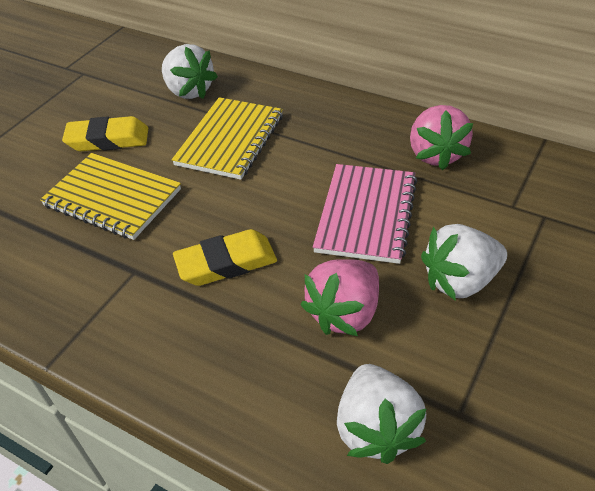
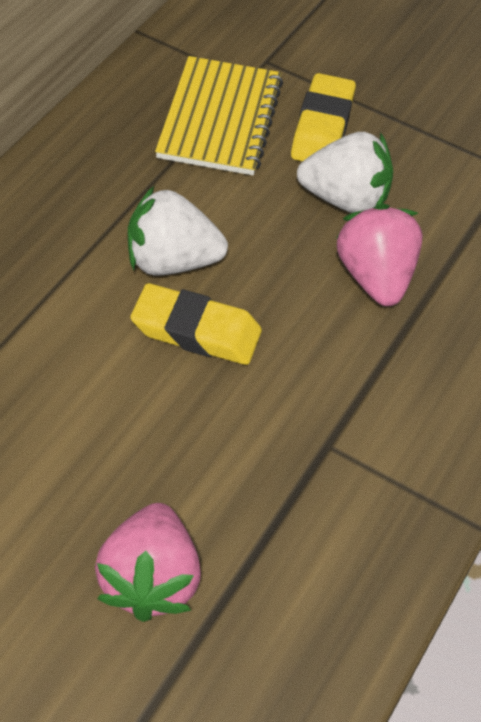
pink notebook: [313,164,417,264] = 1 -> none = 0
white strawberry: [162,44,218,99] [337,364,427,464] [421,224,507,301] = 3 -> [128,186,228,275] [297,132,393,213] = 2
yellow notebook: [40,153,181,240] [172,97,283,180] = 2 -> [155,56,283,175] = 1

